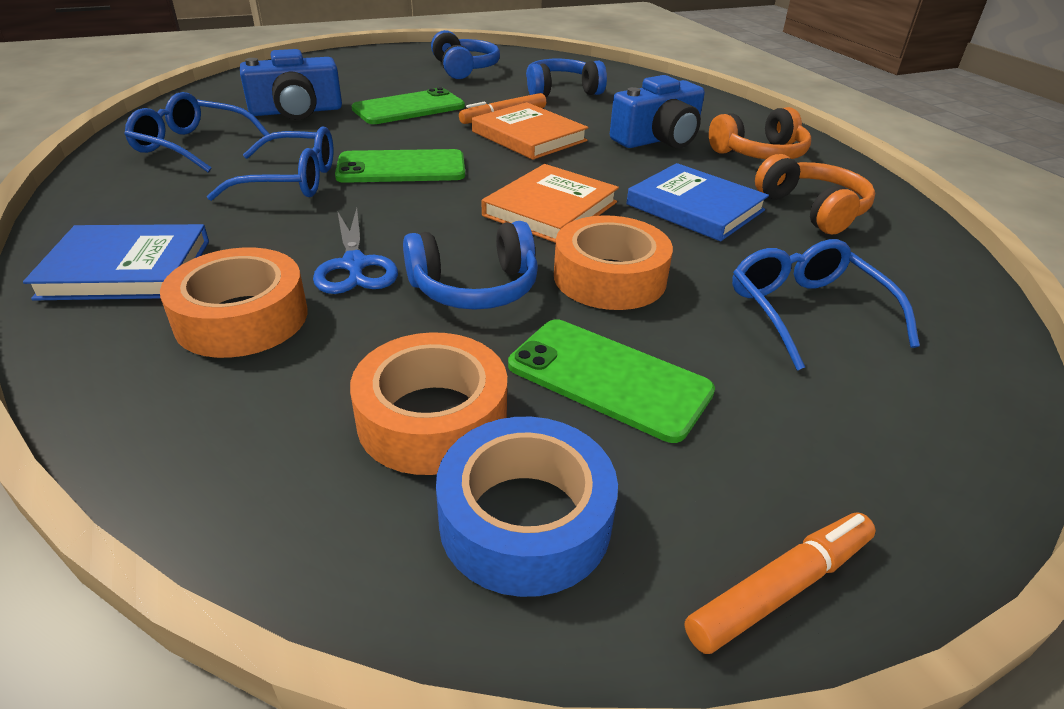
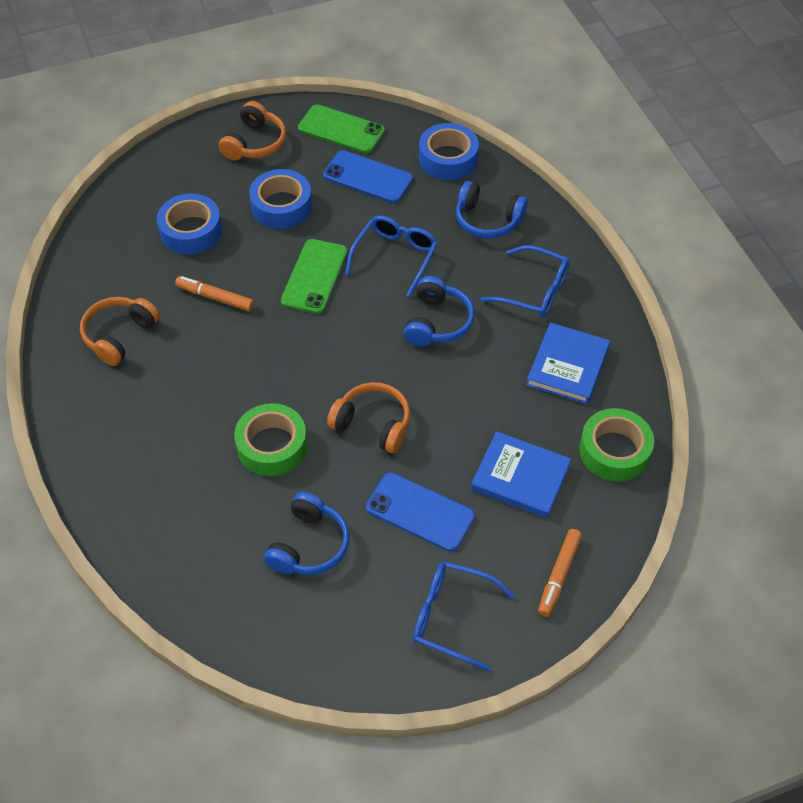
blue camera: [240,49,342,120] [610,75,705,149] = 2 -> none = 0
blue phone: none = 0 -> [323,150,413,203] [366,472,475,552] = 2
blue scissors: [313,208,398,294] = 1 -> none = 0
blue tape: [436,417,618,597] = 1 -> [157,194,222,255] [249,169,312,229] [419,123,479,180] = 3
green phone: [335,149,465,183] [351,87,465,124] [508,319,715,443] = 3 -> [281,239,348,314] [298,104,385,154] = 2
green tape: none = 0 -> [234,403,307,476] [579,408,654,482] = 2
orange book: [472,102,588,160] [482,164,619,243] = 2 -> none = 0
orange headphones: [709,107,811,159] [755,154,875,234] = 2 -> [80,297,160,366] [219,101,286,161] [327,382,410,453] = 3
orange tape: [160,248,307,358] [350,332,507,475] [554,215,673,310] = 3 -> none = 0

